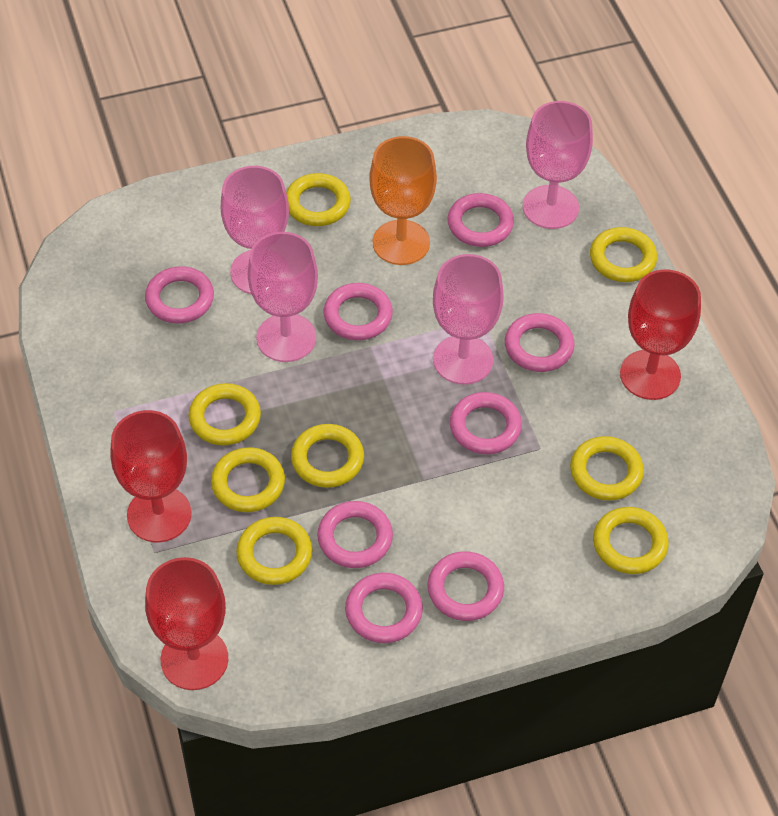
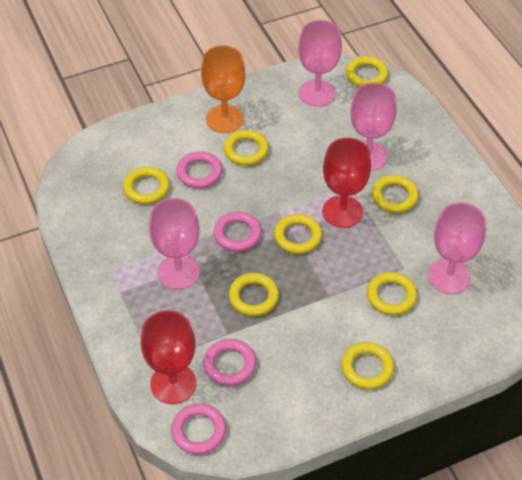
pink ring: [145,266,214,323] [317,501,393,568] [324,283,393,340] [345,573,423,643] [428,551,504,621] [447,193,514,247] [450,392,522,454] [505,313,575,372] = 8 -> [171,403,226,454] [176,151,223,188] [203,339,256,386] [213,211,262,252] = 4
red goblet: [110,410,191,542] [145,557,228,690] [620,269,701,400] = 3 -> [141,310,196,404] [322,138,371,228] = 2

